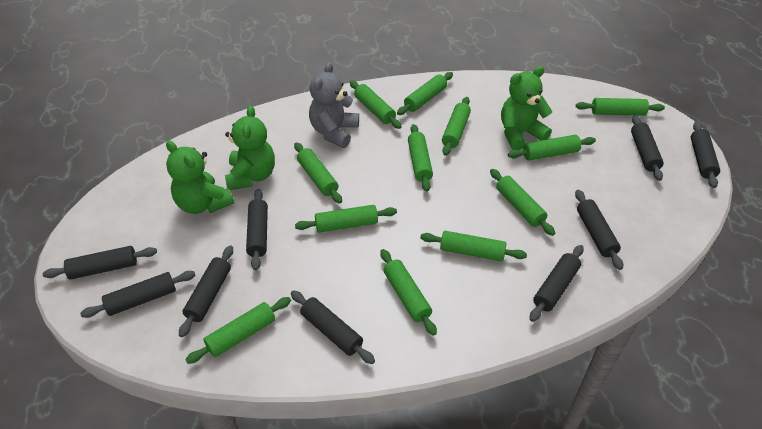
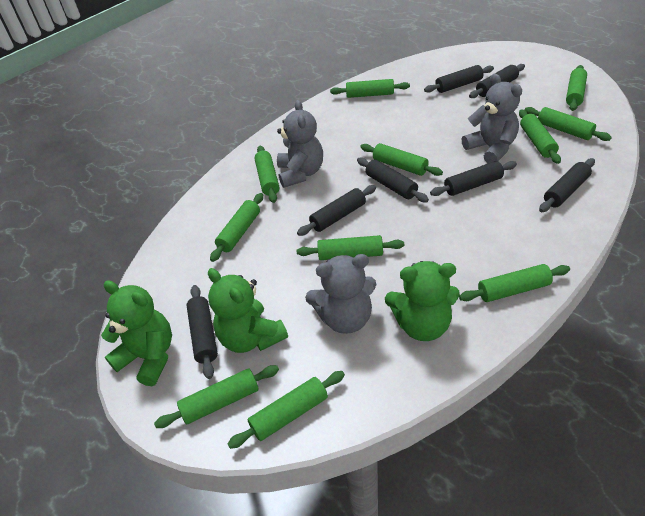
black rolling pin: [43,246,157,280] [80,271,195,318] [179,245,233,337] [246,189,268,270] [291,290,375,364] [530,245,584,322] [575,190,623,270] [631,115,664,181] [691,122,720,188] = 9 -> [186,285,218,379] [297,185,376,236] [357,157,429,202] [424,65,494,93] [430,161,517,196] [469,64,525,98] [539,158,595,212] = 7
green rolling pin: [185,297,291,364] [294,142,342,204] [295,205,397,233] [350,80,402,129] [380,249,437,336] [397,72,453,115] [408,124,433,191] [420,231,527,261] [442,97,471,156] [490,169,555,236] [508,135,596,161] [576,98,665,116] = 12 -> [154,365,279,428] [210,193,263,262] [228,371,345,449] [255,145,279,203] [297,235,404,260] [330,79,410,98] [360,143,443,176] [459,264,570,302] [519,110,561,164] [524,107,612,141] [566,65,587,111] = 11
grey teddy bear: [309,62,359,148] = 1 -> [277,100,323,188] [305,254,377,334] [462,74,522,163] = 3

